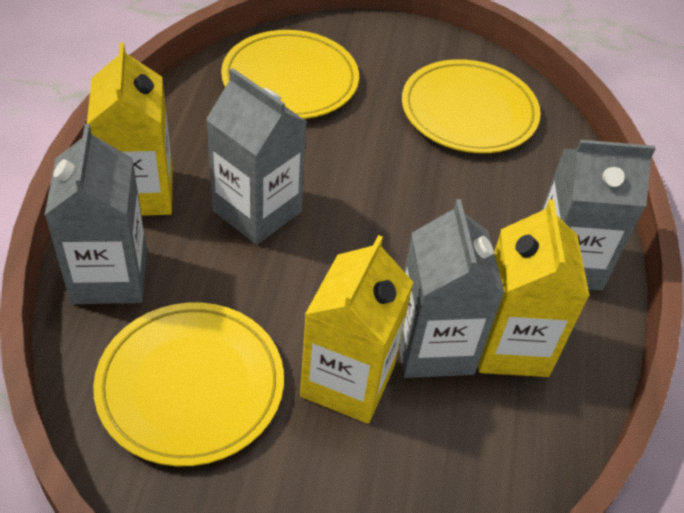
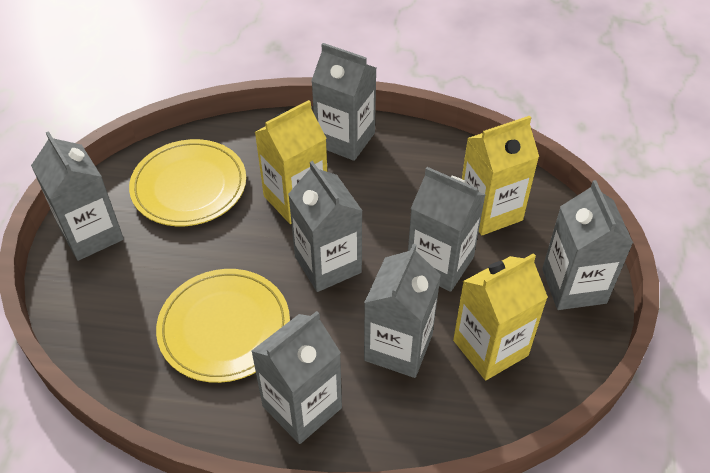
grey carton: [45,124,147,304] [206,68,307,245] [399,199,505,378] [541,140,656,290] = 4 -> [31,131,124,261] [251,311,342,444] [288,161,363,292] [311,43,376,161] [364,244,441,378] [408,167,485,292] [542,180,633,310] = 7
yellow plate: [93,303,284,466] [221,30,359,119] [402,59,541,153] = 3 -> [129,139,246,226] [156,269,290,383] = 2

